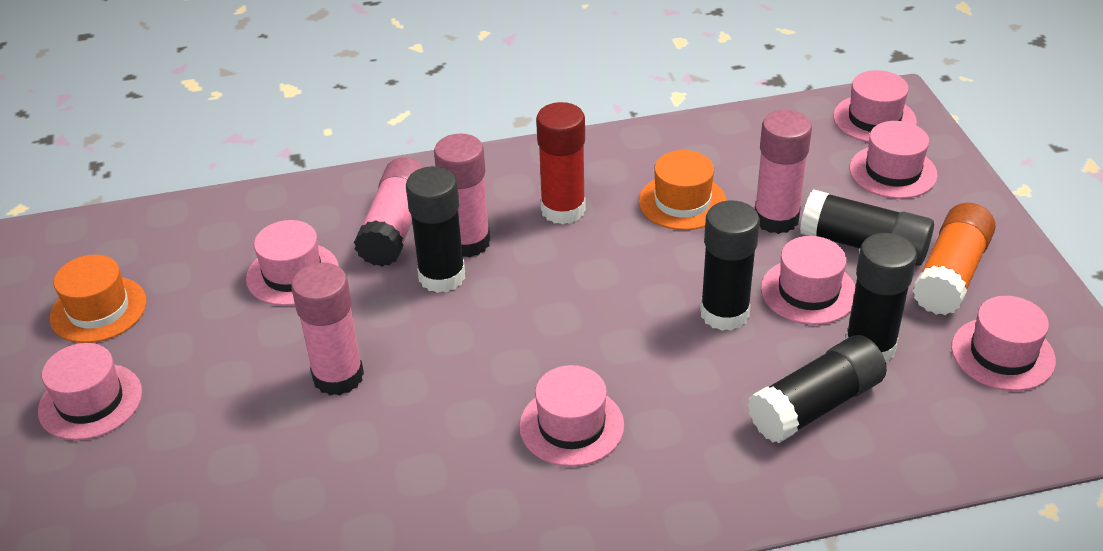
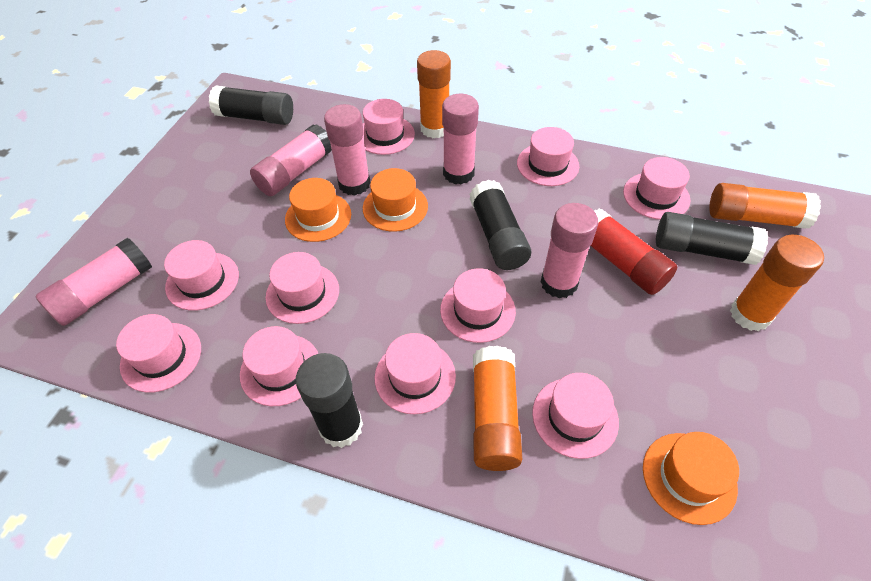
black glue stick: [406,166,465,293] [700,200,760,331] [748,335,887,443] [800,189,934,266] [845,233,917,363] = 5 -> [209,85,293,125] [296,353,363,448] [470,180,531,270] [656,212,768,265] = 4
orange glue stick: [912,203,996,315] = 1 -> [417,50,451,138] [473,346,522,471] [709,183,821,229] [730,235,824,331] = 4
orange hat: [50,254,147,343] [639,150,727,230] = 2 -> [285,178,351,242] [363,168,428,232] [643,432,739,525] = 3
pink glue stick: [291,263,364,396] [354,157,424,267] [434,134,490,258] [754,110,812,234] = 4 -> [35,237,152,326] [250,124,332,196] [324,104,371,196] [442,94,479,185] [541,203,598,298] = 5
pink hat: [38,343,142,440] [246,220,339,306] [519,365,624,467] [761,236,856,325] [833,70,917,142] [850,121,938,199] [951,296,1056,391] = 7 -> [116,314,201,393] [164,240,239,311] [240,326,318,406] [265,252,339,324] [363,99,415,155] [375,333,456,414] [440,268,516,343] [517,127,579,186] [532,373,619,459] [623,157,690,220] = 10

